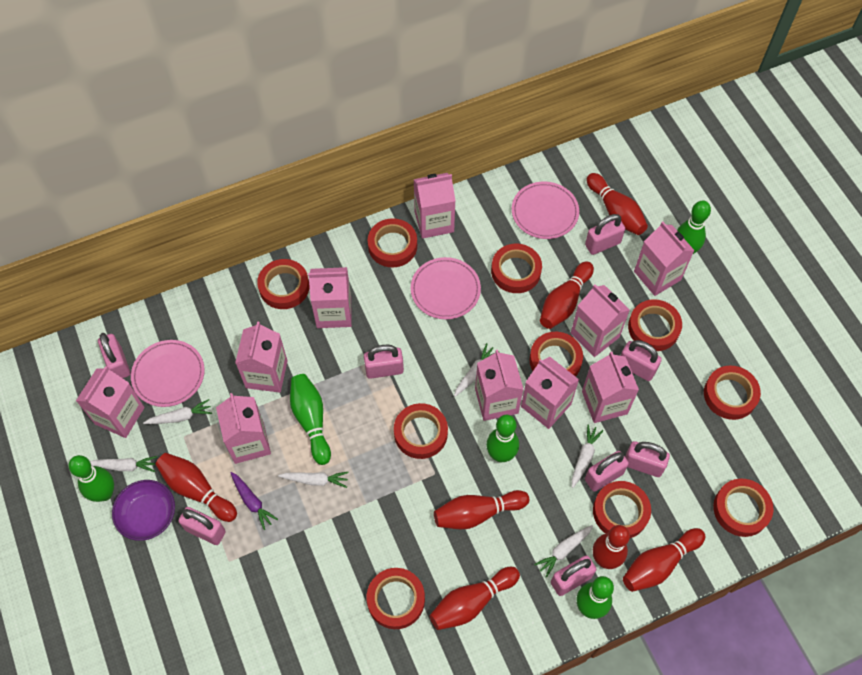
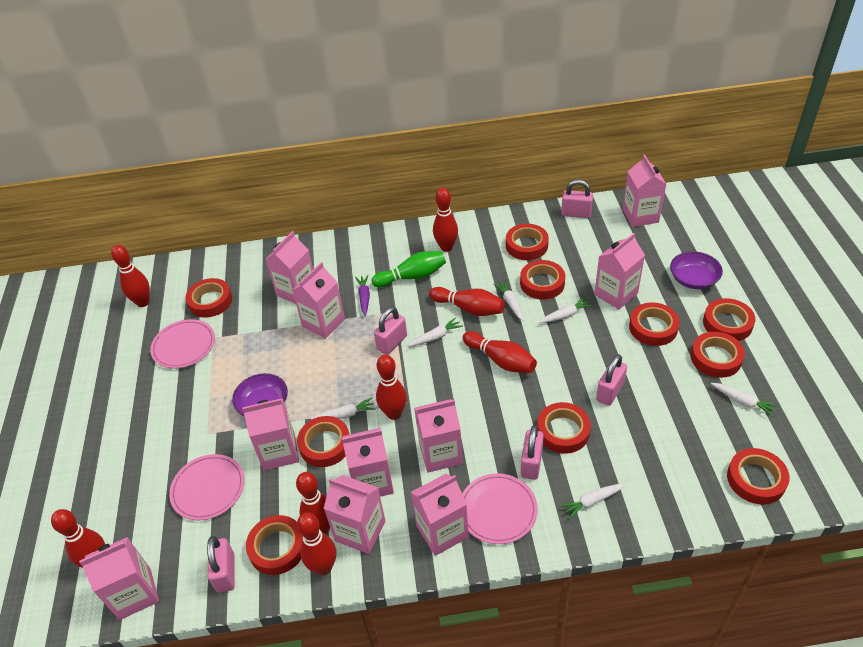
green bowling pin: [69,455,114,502] [290,374,331,465] [486,415,519,462] [577,576,614,619] [677,201,711,254] = 5 -> [372,251,446,287] = 1
pink padlock: [98,333,130,378] [178,507,226,545] [364,345,404,379] [551,555,596,596] [585,214,625,255] [585,451,629,492] [620,340,662,381] [625,441,670,477] = 8 -> [207,536,235,593] [374,307,407,355] [521,425,544,480] [561,180,593,218] [596,354,627,406] = 5
purple bowl: [112,480,175,541] = 1 -> [232,373,288,417] [670,251,723,289] = 2
red bowling pin: [155,453,237,522] [430,567,520,630] [434,490,529,529] [540,261,594,329] [587,173,648,235] [593,525,630,569] [623,528,705,592] = 7 -> [51,509,105,568] [111,245,150,307] [296,472,330,534] [297,512,336,575] [376,355,407,420] [429,287,505,316] [433,188,458,252] [463,331,537,373] = 8

